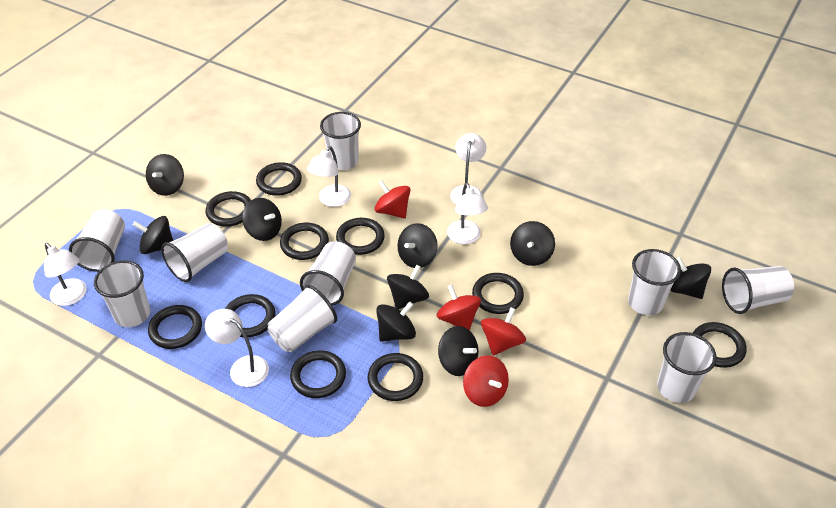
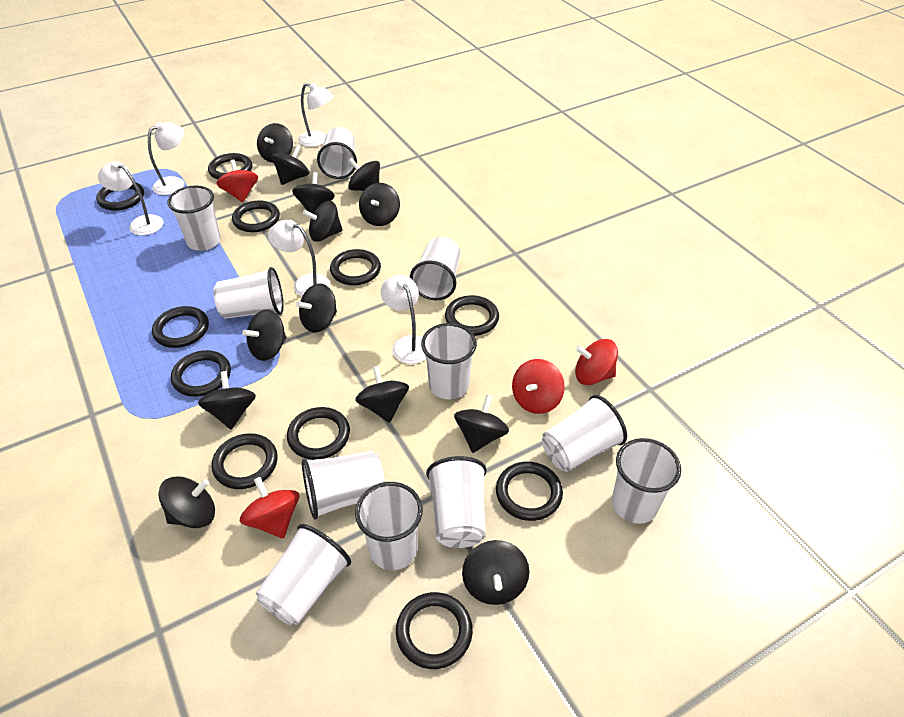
black ring: [148,305,202,349] [206,191,251,227] [225,294,276,337] [256,162,302,196] [280,223,329,260] [290,350,346,398] [336,218,385,255] [368,353,423,401] [472,273,524,314] [693,322,747,368] = 10 -> [96,182,144,211] [152,306,209,348] [171,350,231,397] [208,153,252,180] [212,433,278,489] [232,200,280,232] [287,407,350,460] [330,249,381,285] [396,592,473,669] [445,295,499,336] [496,462,563,521] = 11
black spinning top: [133,216,173,254] [146,154,184,196] [242,198,282,241] [376,301,416,342] [387,265,429,309] [397,223,438,268] [438,326,478,376] [510,221,555,266] [670,257,711,299] = 9 -> [158,476,215,528] [198,371,256,429] [242,310,286,361] [257,123,293,163] [272,145,309,185] [292,172,335,213] [296,283,337,333] [303,201,343,242] [348,158,380,191] [355,366,409,423] [359,183,400,226] [454,394,509,453] [462,540,529,605] = 13
white cup: [69,209,125,272] [94,260,150,327] [161,223,228,282] [267,285,337,352] [300,241,356,306] [320,112,361,170] [628,249,681,315] [657,332,717,403] [722,266,794,314] = 9 -> [167,185,221,251] [214,267,284,319] [256,524,351,626] [302,451,385,519] [317,127,357,179] [355,482,423,570] [410,236,461,300] [421,323,477,399] [426,456,487,548] [542,395,627,472] [612,438,681,524] = 11

